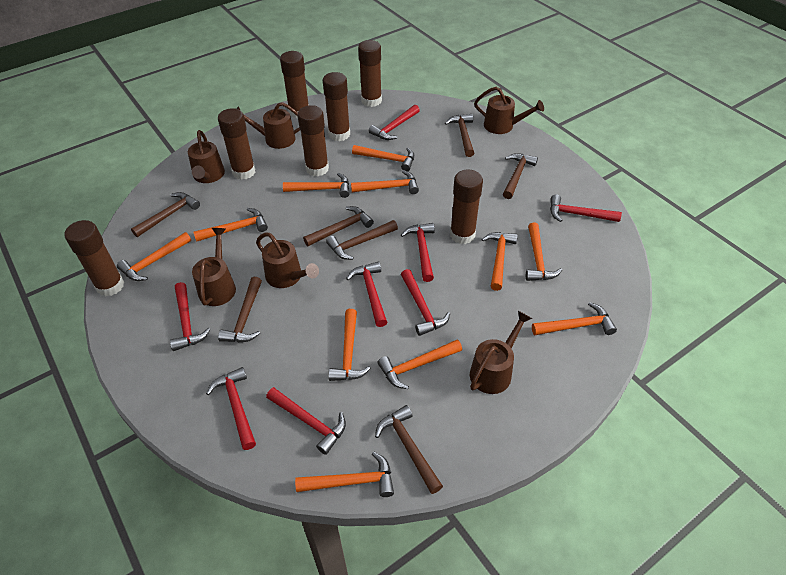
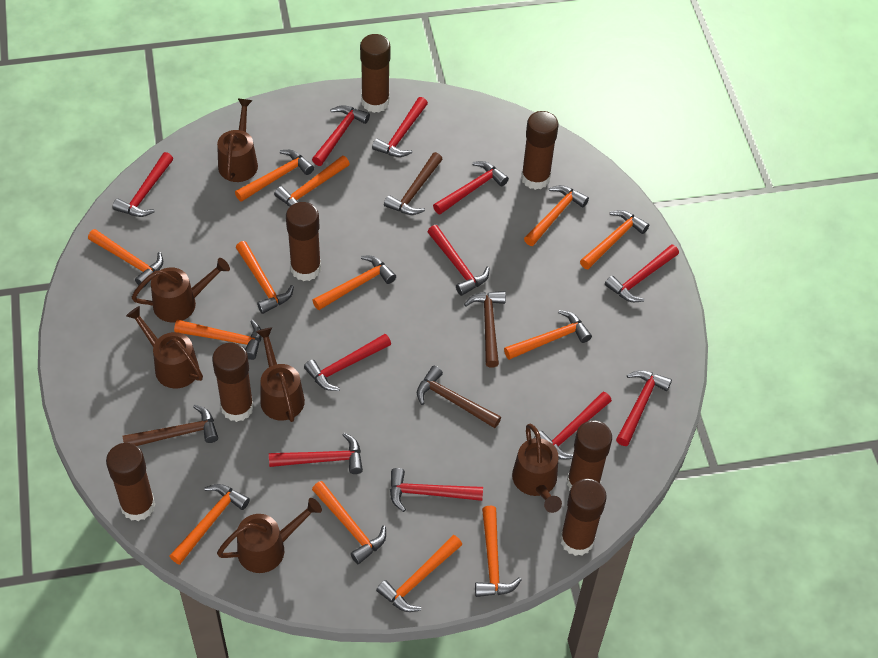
brown hammer: [131,192,200,237] [218,277,262,342] [303,206,374,246] [326,220,398,260] [375,405,443,494] [445,114,474,157] [503,153,538,199] = 7 -> [122,404,218,446] [384,152,442,215] [417,366,501,428] [464,291,506,368] = 4
orange hammer: [117,232,191,281] [194,208,268,242] [283,173,350,198] [295,451,394,497] [328,309,371,381] [351,170,419,194] [352,145,414,171] [378,340,462,389] [482,232,518,291] [526,222,562,281] [532,302,617,335] = 11 -> [88,229,163,288] [170,484,250,565] [174,320,262,360] [235,150,314,202] [236,241,294,314] [274,156,350,207] [312,256,396,310] [312,481,386,564] [376,535,462,612] [475,506,522,597] [504,310,592,360] [524,185,589,246] [580,210,649,269] = 13
red hammer: [170,282,211,351] [206,367,256,450] [266,387,346,455] [346,261,387,327] [369,105,420,140] [401,223,435,282] [401,269,450,336] [550,194,622,222] = 8 -> [113,152,173,217] [269,433,363,474] [304,334,391,391] [312,105,370,166] [372,97,428,157] [390,468,483,512] [427,225,490,296] [433,161,509,214] [534,392,612,460] [605,244,679,302] [616,370,672,446] = 11

